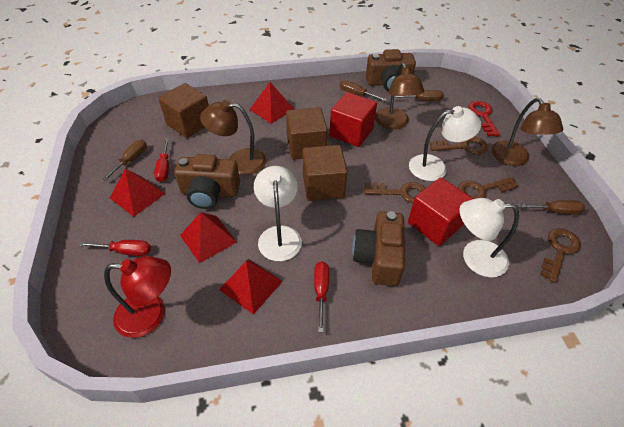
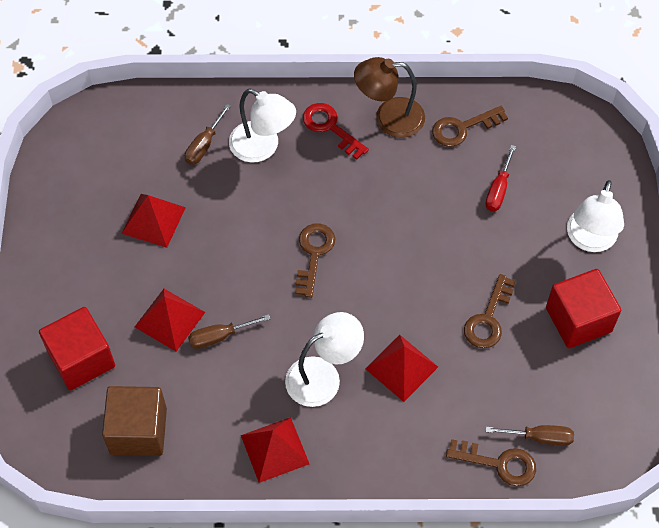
brown camera: [174,154,240,209] [352,211,405,286] [366,49,416,92] = 3 -> none = 0
brown cube: [158,83,209,138] [286,107,328,160] [303,145,348,201] = 3 -> [102,386,167,456] = 1
brown lamp: [200,100,266,175] [375,63,425,129] [491,98,563,166] = 3 -> [354,57,425,138] = 1
brown screwdriver: [102,140,147,181] [340,80,387,101] [394,90,444,101] [517,200,585,215] = 4 -> [185,104,231,165] [188,314,270,349] [486,425,574,446] = 3
red lamp: [104,256,171,338] = 1 -> none = 0
red screwdriver: [79,240,151,256] [154,138,169,182] [314,262,329,332] = 3 -> [485,145,516,211] = 1

